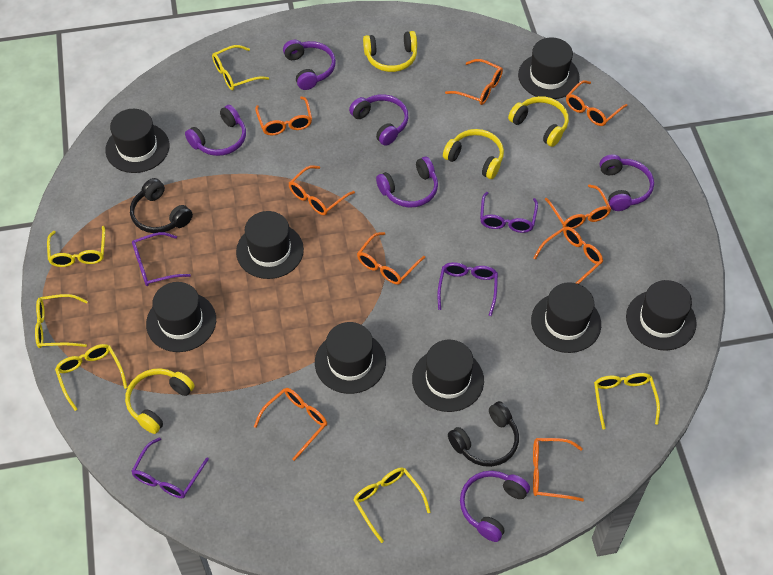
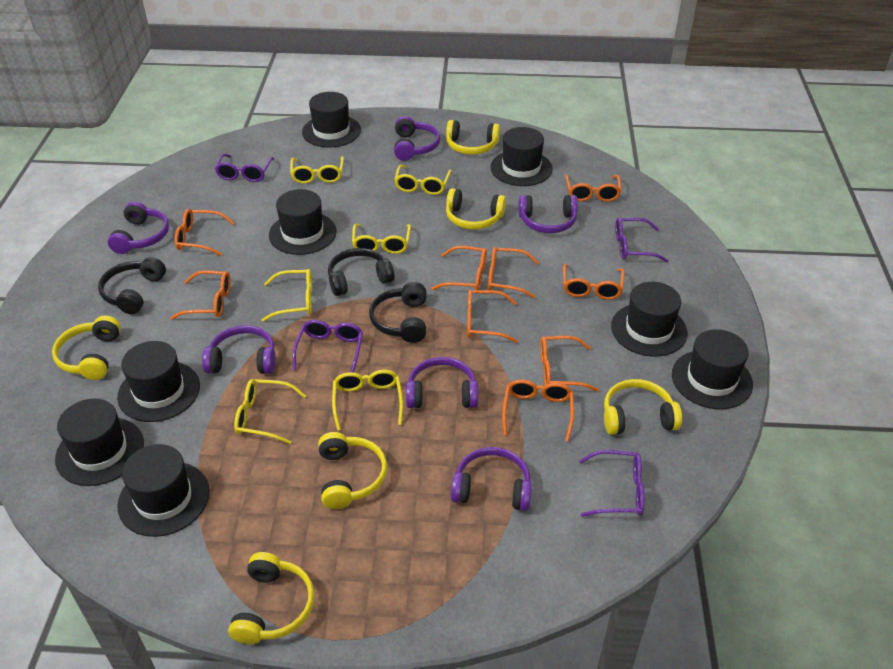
black headphones: [130,178,193,233] [448,401,519,467] = 2 -> [98,257,166,315] [328,248,395,296] [369,282,427,343] = 3
yellow headphones: [125,368,195,434] [363,31,417,72] [443,129,504,179] [508,96,569,147] = 4 -> [52,316,121,380] [228,552,315,644] [318,432,387,509] [446,120,500,155] [446,188,506,230] [604,379,682,435] = 6

